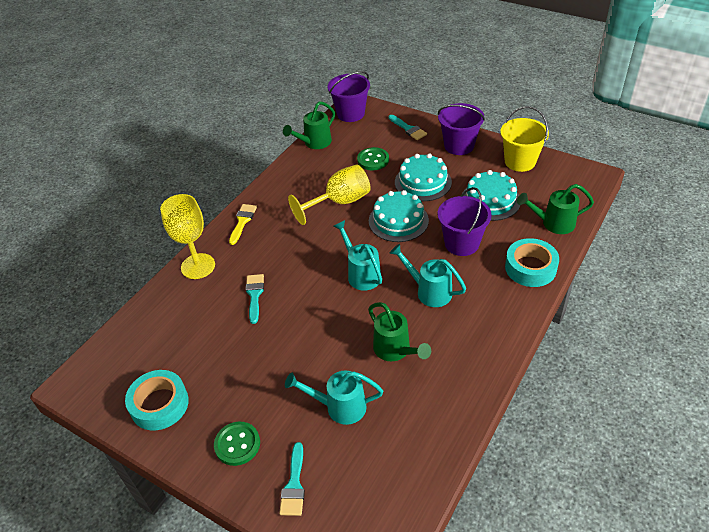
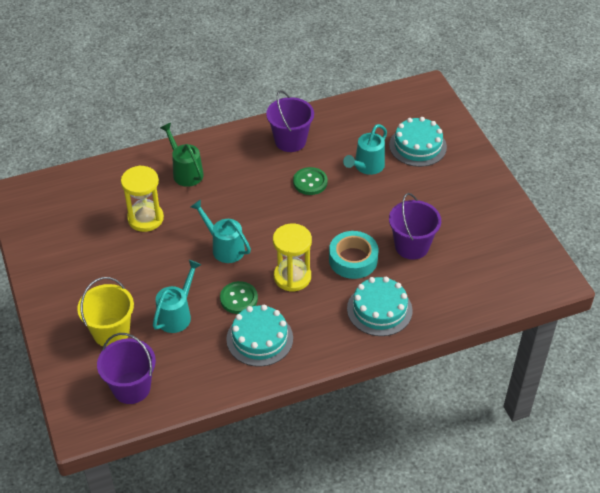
green watering can: [283,101,335,149] [368,302,431,362] [517,184,594,234] = 3 -> [160,123,204,187] = 1
turquoise brush: [246,274,264,324] [279,442,305,516] [388,115,427,140] = 3 -> none = 0
turquoise tape: [125,370,189,430] [505,238,559,287] = 2 -> [329,231,378,279] = 1
yellow brush: [229,204,257,245] = 1 -> none = 0
yellow goblet: [160,194,215,279] [288,164,371,225] = 2 -> none = 0
yellow hourglass: none = 0 -> [121,166,164,232] [273,224,312,292] = 2

